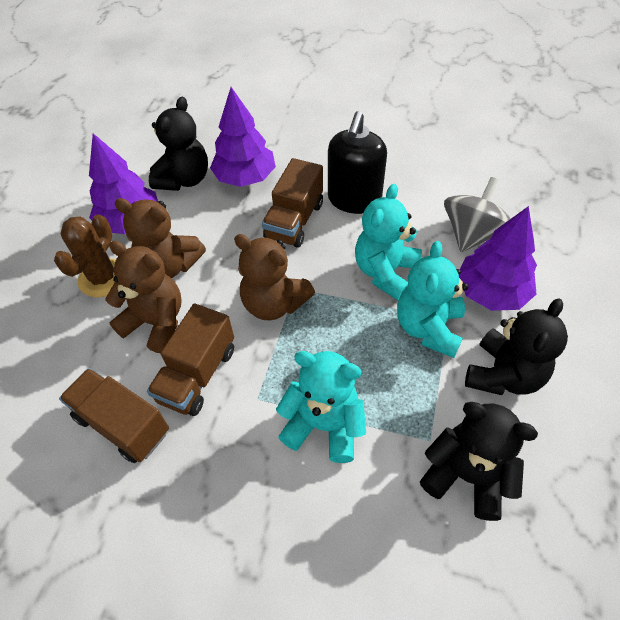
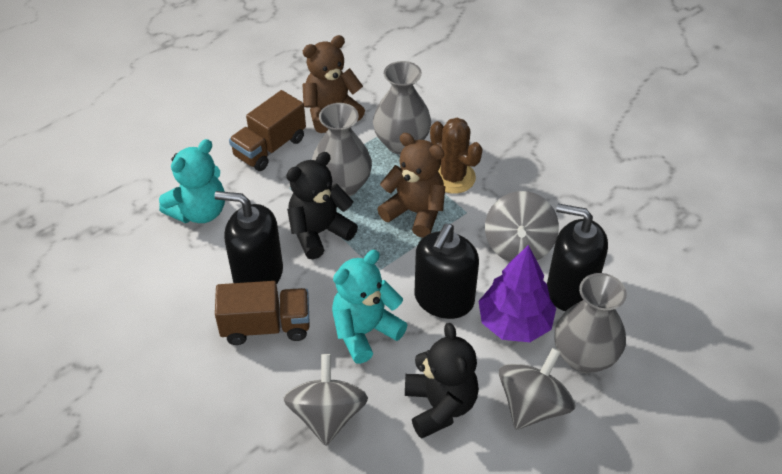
black soap dispenser: [328,111,387,214] = 1 -> [214,191,283,284] [415,224,479,319] [547,204,608,311] = 3
black teddy bear: [149,97,208,191] [420,402,538,521] [465,299,568,395] = 3 -> [286,152,358,259] [405,323,479,439] = 2
brown teddy bear: [105,241,182,353] [114,198,206,278] [234,234,315,320] = 3 -> [302,35,365,133] [377,133,445,238] = 2
brown truck: [59,368,169,463] [147,303,234,416] [262,158,323,248] = 3 -> [215,281,310,345] [229,90,306,171] = 2
grey spinning top: [444,177,511,252] = 1 -> [284,354,368,446] [485,191,559,262] [499,348,575,430] = 3
grey vase: none = 0 -> [312,103,372,197] [373,61,431,154] [554,273,627,373] = 3
purple tree: [89,133,158,234] [210,87,276,187] [459,206,537,311] = 3 -> [479,245,556,342] = 1
turquoise teddy bear: [276,351,366,463] [355,184,422,301] [397,241,469,358] = 3 -> [159,139,225,223] [332,250,407,364] = 2

